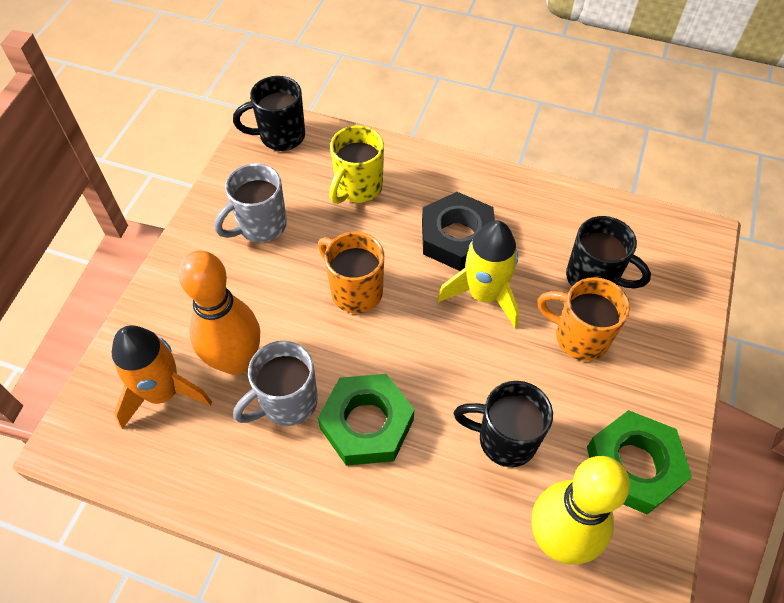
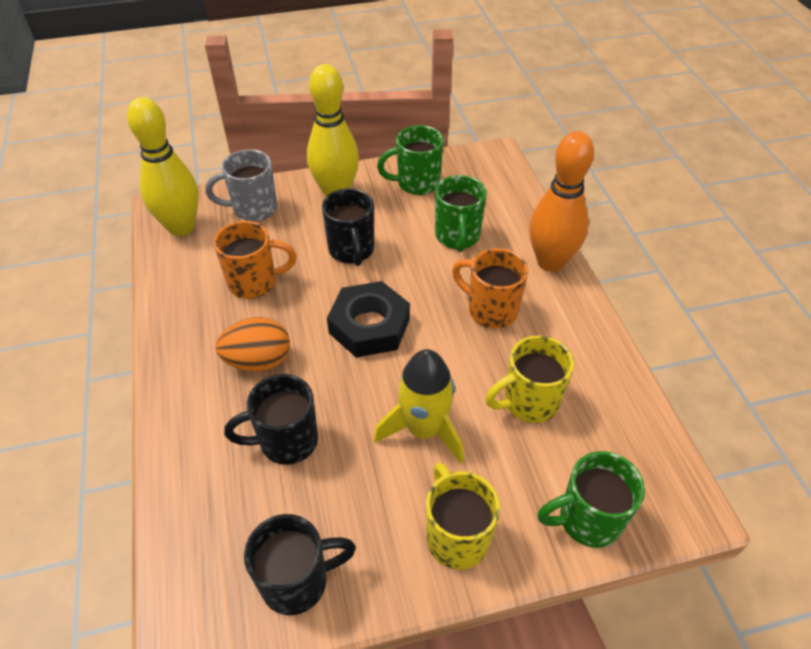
green mug: none = 0 -> [377,125,444,195] [435,175,487,252] [537,451,645,548] = 3
green nut: [318,374,414,466] [587,410,692,515] = 2 -> none = 0
grey mug: [214,163,287,242] [233,341,318,426] = 2 -> [205,149,277,221] = 1
orange egg: none = 0 -> [216,317,290,372] = 1
orange rocket: [112,325,212,429] = 1 -> none = 0
yellow bowling pin: [532,456,630,565] = 1 -> [127,97,199,236] [307,64,359,197] = 2
yellow mug: [329,125,384,204] = 1 -> [426,462,500,569] [485,335,574,423] = 2

